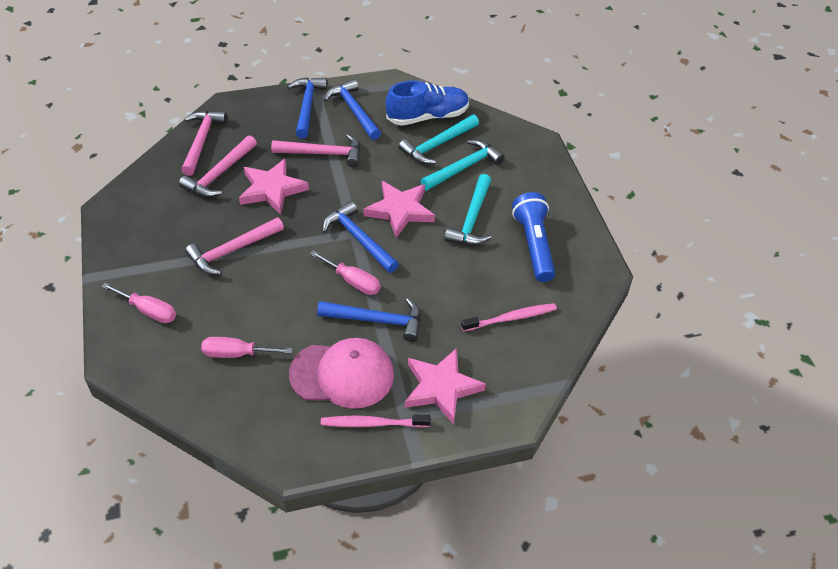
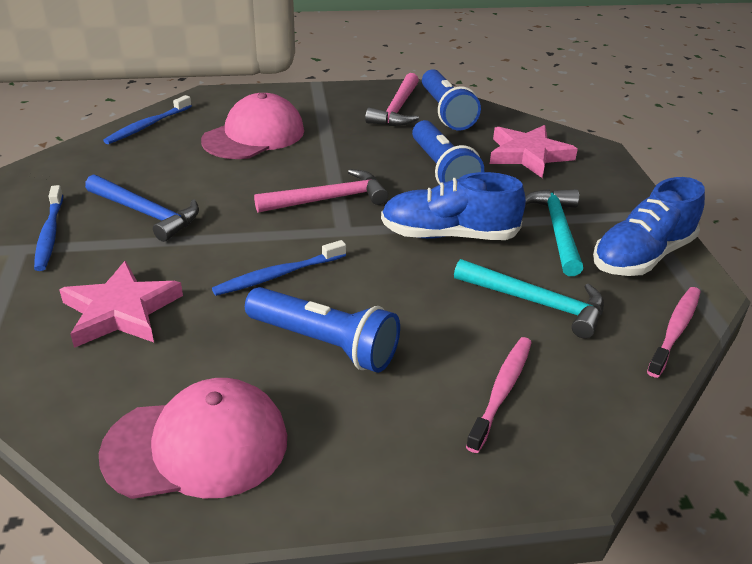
blue flashlight: [512,192,555,282] = 1 -> [245,287,400,373] [412,120,484,185] [422,69,481,130] = 3
blue hammer: [287,77,327,138] [317,298,421,342] [323,201,399,273] [324,79,381,140] = 4 -> [85,174,199,242] = 1
blue shoe: [386,81,469,126] = 1 -> [381,172,526,240] [593,177,705,276] = 2
blue toothbrush: none = 0 -> [34,185,63,271] [103,95,192,144] [212,240,346,296] = 3
pink cap: [289,338,394,409] = 1 -> [99,378,287,499] [201,93,304,159] = 2
pink hammer: [179,135,257,197] [181,110,227,176] [185,217,284,275] [271,134,360,167] = 4 -> [254,169,388,213] [365,73,419,126] = 2
pink screwdriver: [101,283,176,323] [201,337,293,358] [310,250,380,295] = 3 -> none = 0
pink star: [239,158,309,215] [363,181,435,238] [405,348,486,424] = 3 -> [59,261,183,348] [490,125,578,178] = 2
turquoise hammer: [399,115,479,164] [421,139,504,190] [444,174,491,245] = 3 -> [454,259,604,339] [525,189,583,276] = 2

